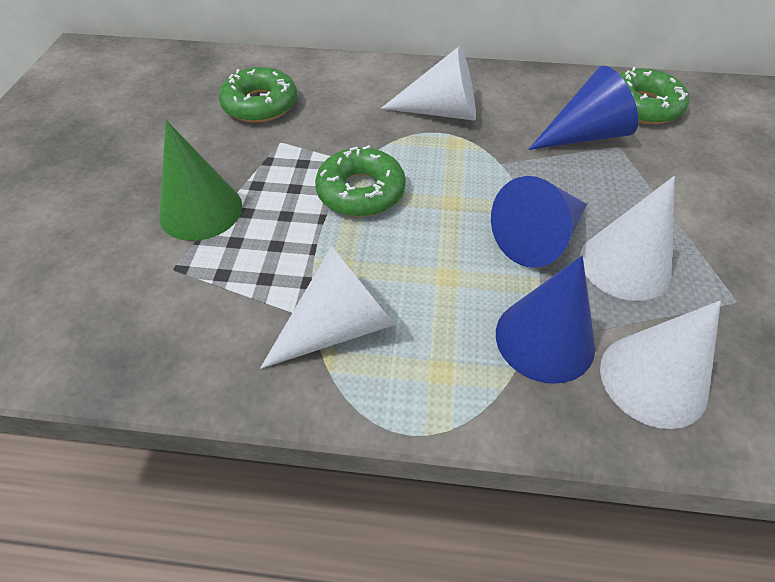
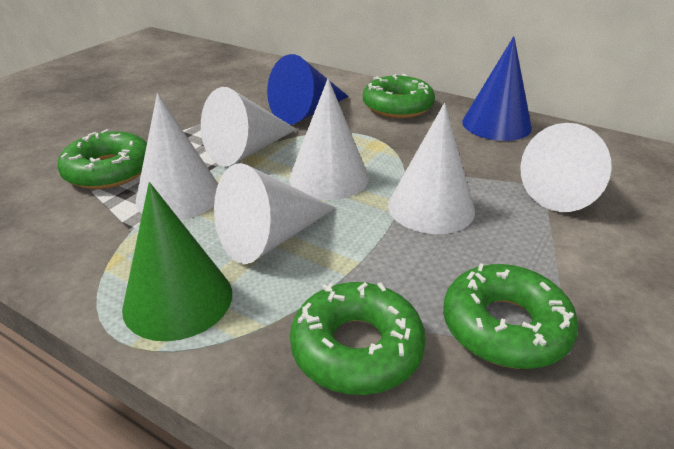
blue cone: [491,176,587,268] [496,256,595,384] [528,66,639,150] = 3 -> [267,54,349,125] [462,36,532,141] = 2
green donut: [219,67,297,123] [315,145,406,217] [619,67,689,124] = 3 -> [57,129,147,189] [290,282,426,395] [363,74,435,118] [443,263,578,369] = 4
white cone: [260,246,395,369] [381,46,476,121] [580,176,675,301] [600,301,721,429] = 4 -> [136,93,218,220] [201,87,297,166] [214,163,336,264] [289,78,369,200] [388,103,475,234] [520,123,612,212] = 6

